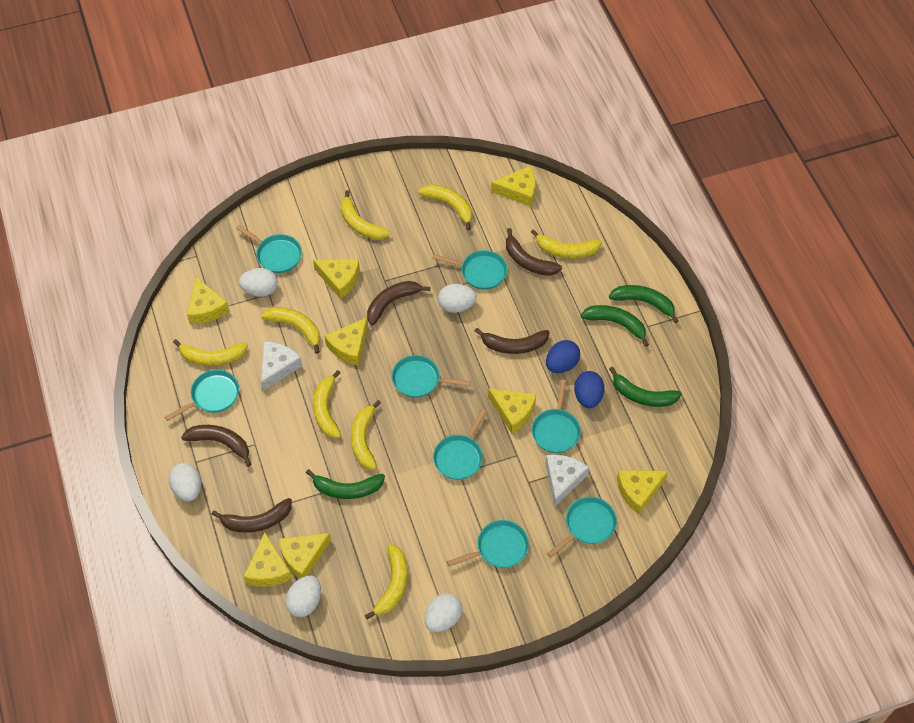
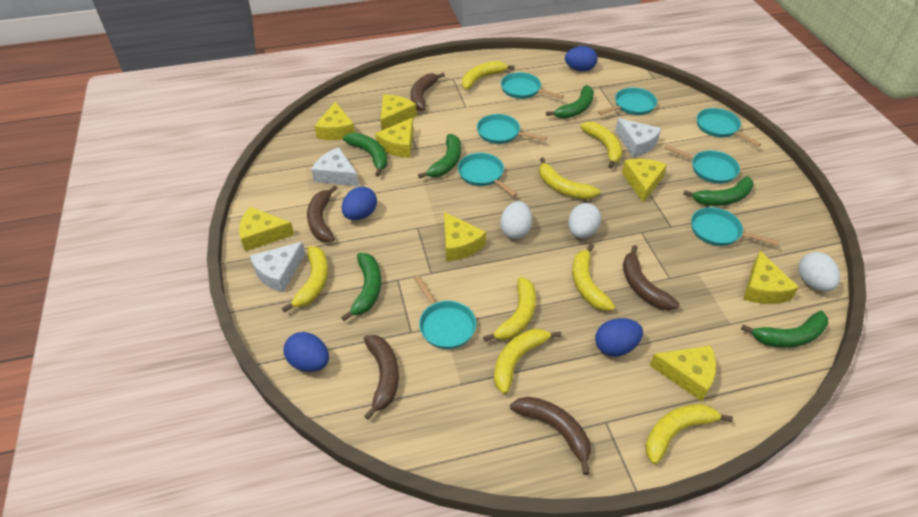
blue egg: [546,340,580,373] [574,371,604,408] = 2 -> [284,332,329,372] [342,187,377,220] [565,46,598,72] [595,318,643,357] = 4
green banana: [306,469,385,499] [581,305,649,347] [609,285,679,324] [609,367,682,407] = 4 -> [341,253,381,321] [343,133,388,177] [418,134,461,179] [546,85,594,119] [683,176,753,206] [741,310,828,348] = 6
white cheese: [261,341,302,391] [545,454,589,507] = 2 -> [250,242,305,292] [311,147,359,186] [615,118,661,157] = 3
white egg: [169,463,201,501] [239,268,278,297] [285,576,321,617] [424,593,462,632] [438,284,477,313] = 5 -> [500,201,532,239] [568,203,601,239] [799,252,840,292] = 3

